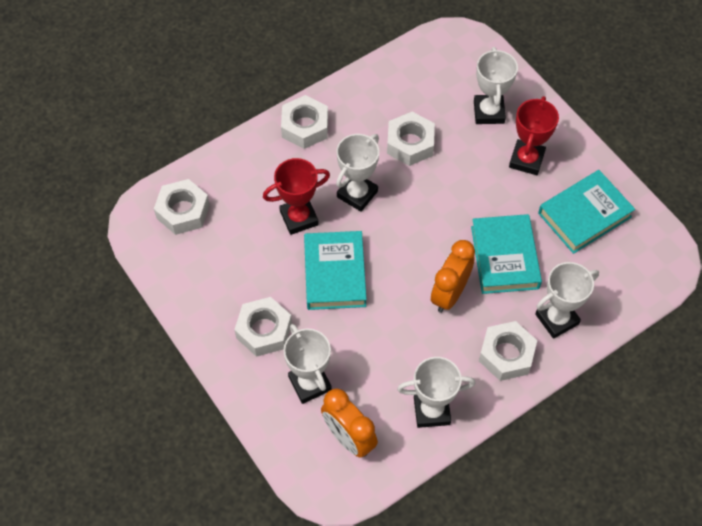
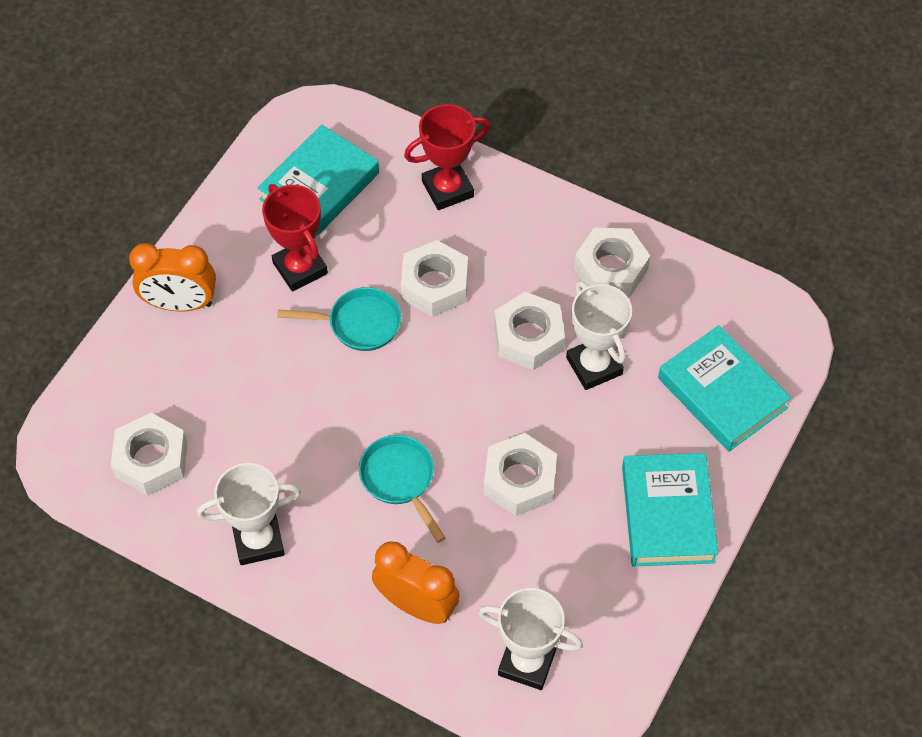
turquoise pan: none = 0 -> [277,287,402,351] [359,435,446,543] = 2
white trophy: [283,324,332,404] [336,134,379,212] [397,357,475,428] [474,47,518,124] [535,262,599,339] = 5 -> [197,463,301,565] [478,588,583,690] [566,281,632,390] = 3

